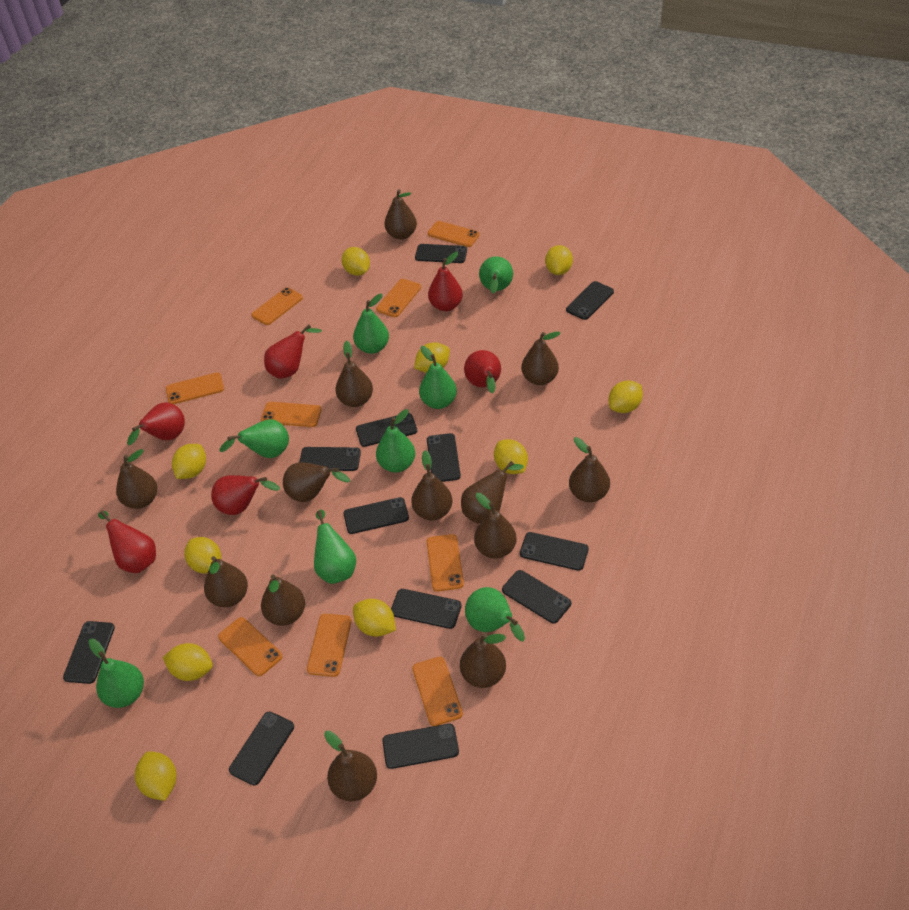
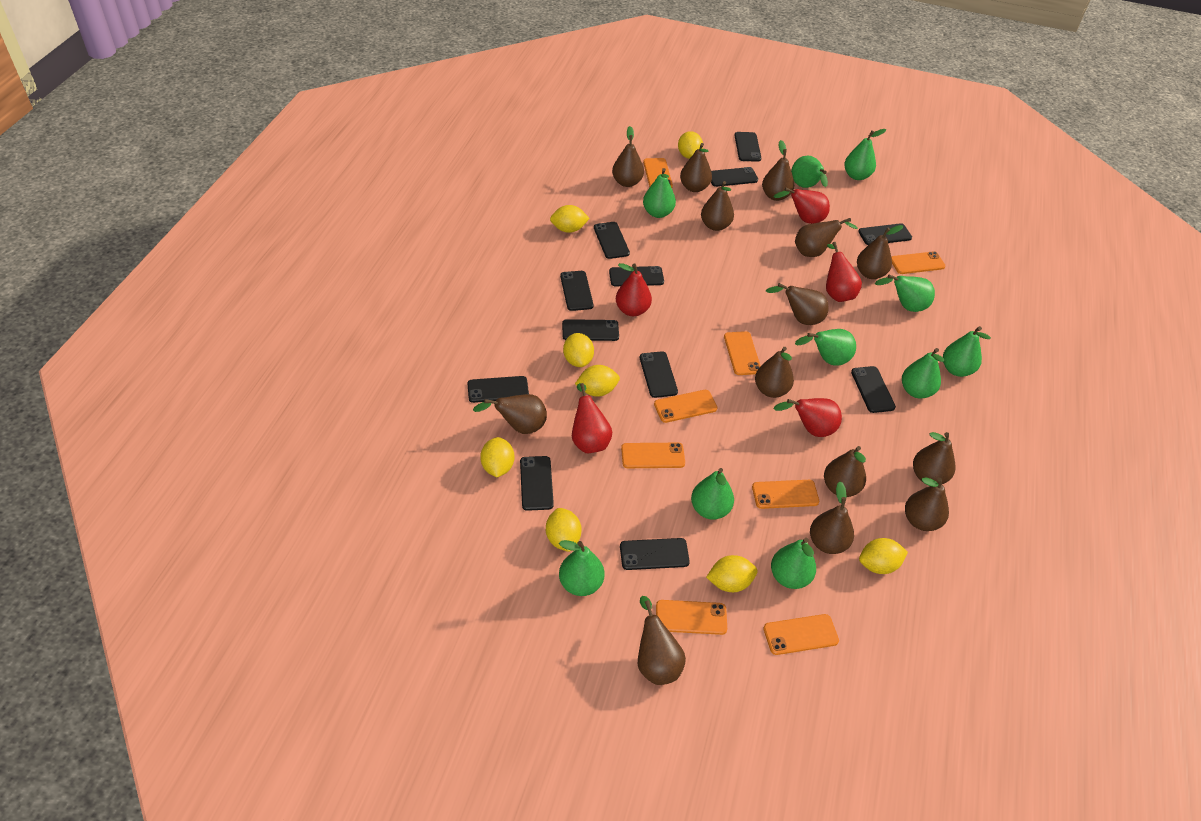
brown pear: [116,449,157,509] [204,556,248,607] [261,574,305,626] [283,462,350,502] [324,731,377,801] [335,341,373,407] [384,189,417,240] [411,450,453,521] [460,633,506,688] [461,461,524,524] [474,493,517,559] [521,332,561,385] [569,437,610,502] = 13 -> [473,394,547,434] [612,126,644,187] [638,596,686,685] [680,143,712,192] [701,181,734,231] [755,347,794,398] [762,140,794,201] [766,283,828,325] [795,218,858,257] [810,481,854,554] [824,446,866,497] [857,225,903,279] [905,478,949,531] [913,432,955,484] = 14
green pear: [88,639,144,708] [220,419,289,458] [314,510,356,584] [353,294,389,354] [376,409,415,472] [419,346,457,409] [465,587,525,642] [479,256,513,293] = 8 -> [559,540,604,596] [643,168,676,218] [691,468,734,520] [771,538,816,589] [791,156,828,188] [795,329,856,366] [844,129,886,180] [875,274,935,312] [902,348,944,399] [943,326,991,377] = 10
orange phone: [166,372,224,404] [218,617,283,676] [251,287,303,325] [261,402,322,427] [307,614,352,677] [376,279,421,317] [412,657,463,726] [426,534,464,592] [427,221,480,247] = 9 -> [621,443,685,468] [643,158,673,188] [654,390,718,423] [656,600,727,635] [724,331,760,375] [752,480,819,509] [763,614,839,655] [891,251,946,274] = 8
red pear: [98,510,156,573] [127,402,185,446] [211,475,280,515] [264,324,322,379] [428,252,463,311] [464,350,501,393] = 6 -> [572,383,612,453] [616,263,652,316] [773,398,842,437] [774,188,830,224] [826,242,862,302] = 5
yellow lemon: [135,751,176,801] [162,643,213,681] [172,444,206,479] [184,537,221,574] [342,247,370,276] [353,599,396,637] [414,342,450,373] [494,439,528,474] [545,245,573,275] [609,380,643,413] = 10 -> [480,437,514,477] [546,508,581,552] [550,205,590,233] [563,333,594,367] [575,365,620,397] [678,131,703,159] [706,555,758,592] [859,538,908,574] = 8

